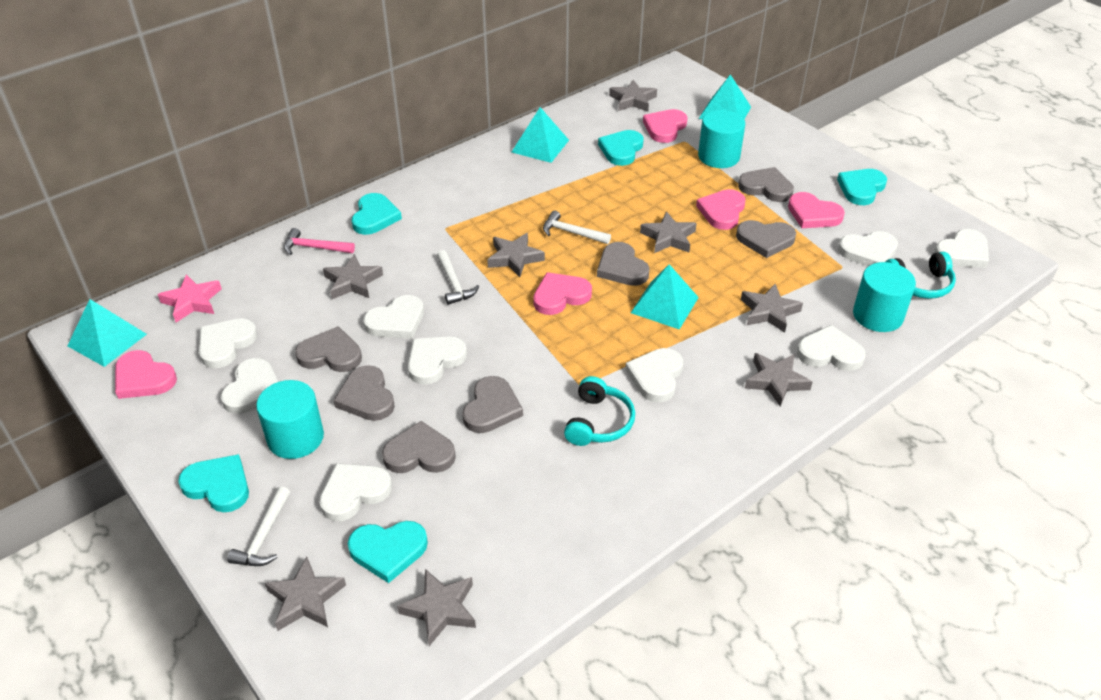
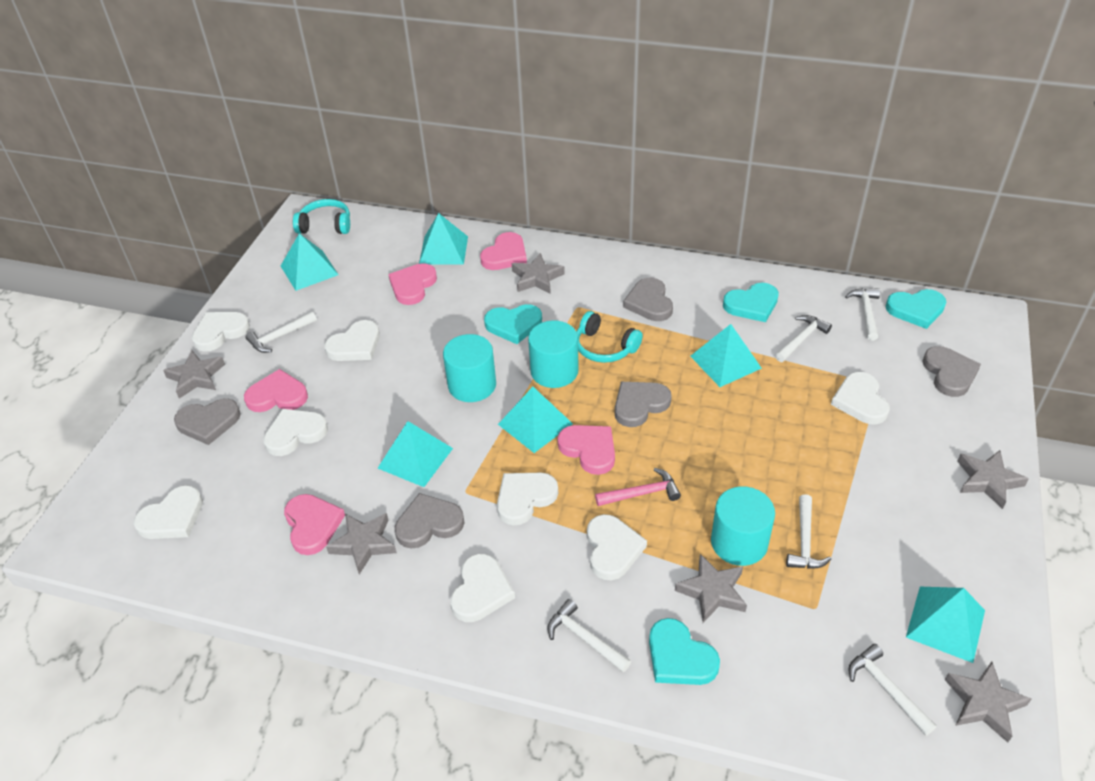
grey heart: [295,326,362,372] [333,365,395,421] [382,421,456,473] [462,376,523,433] [597,242,650,286] [736,220,796,258] [738,167,794,202] = 7 -> [174,398,241,445] [395,493,464,549] [615,382,672,427] [623,278,673,321] [923,346,981,397] = 5
grey star: [265,557,346,631] [323,254,383,299] [397,569,476,646] [487,233,545,277] [609,80,657,112] [640,212,697,253] [741,284,803,333] [745,353,812,407] = 8 -> [163,350,225,399] [326,513,397,574] [512,253,565,294] [675,554,747,623] [945,662,1032,743] [957,450,1029,509] = 6
pink star: [158,274,222,322] = 1 -> none = 0
turquoise heart: [178,454,249,512] [348,521,428,583] [352,193,402,235] [598,130,644,166] [837,169,887,205] = 5 -> [484,304,542,344] [649,618,720,685] [723,283,779,322] [886,289,946,329] = 4
turquoise pyramid: [67,299,147,367] [512,107,569,163] [631,264,699,330] [699,74,751,119] = 4 -> [281,233,339,291] [378,421,453,487] [419,213,468,265] [498,387,573,453] [690,324,762,387] [906,587,985,663] = 6
white hammer: [227,486,290,566] [437,250,479,305] [543,211,611,244] = 3 -> [245,312,317,353] [547,599,631,672] [775,315,832,362] [786,494,831,569] [845,288,880,341] [848,644,937,736] = 6
white heart: [199,318,257,368] [221,358,278,414] [319,463,392,521] [363,295,424,339] [408,336,467,385] [625,348,683,402] [797,325,866,371] [838,231,898,266] [934,229,989,268] = 9 -> [134,485,203,539] [192,312,250,352] [263,409,328,456] [325,320,380,361] [450,554,515,622] [497,473,558,525] [587,514,647,580] [831,372,890,425] = 8

